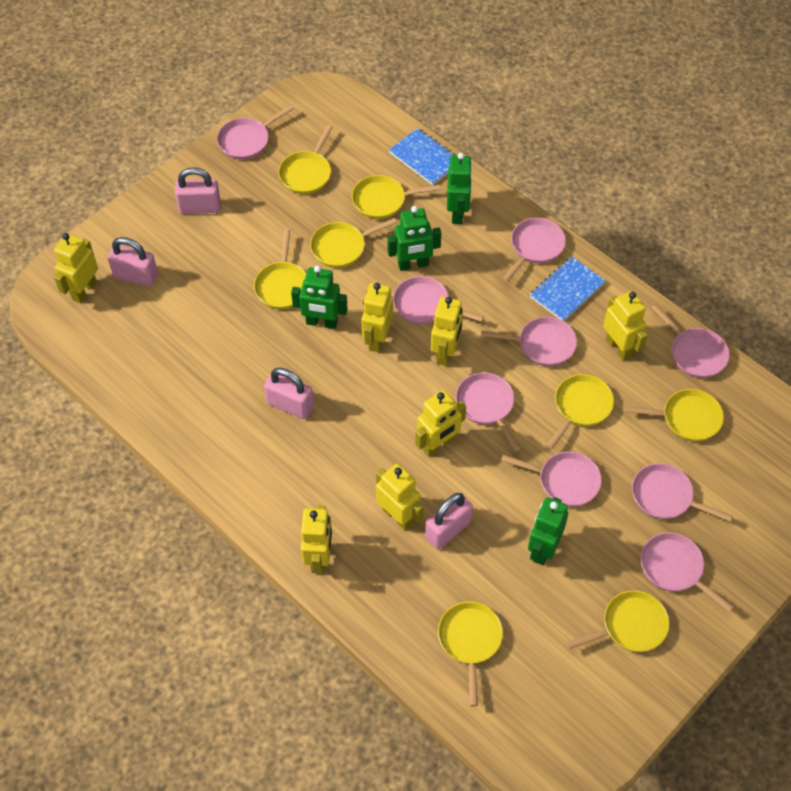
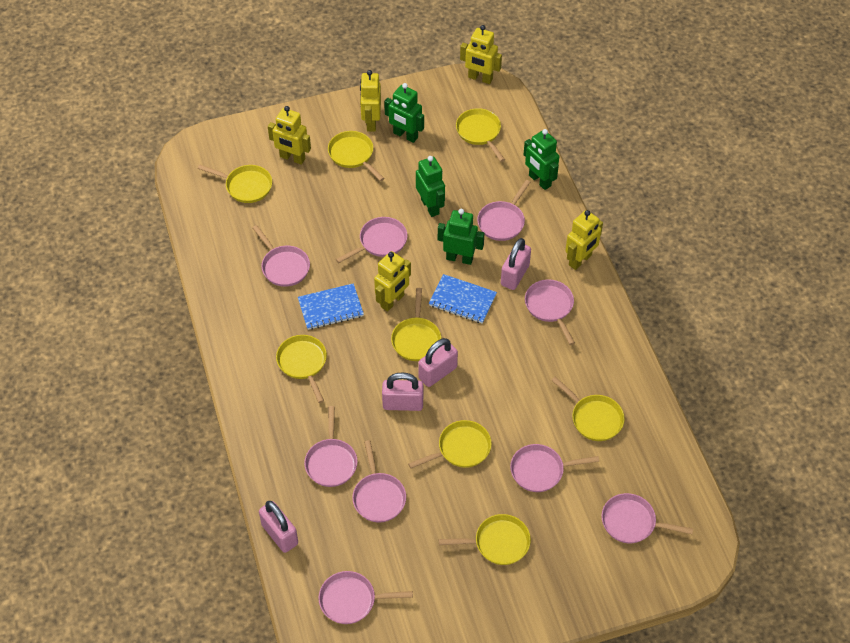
yellow robot: [54,233,98,303] [301,505,332,574] [361,283,393,352] [376,464,424,531] [415,390,466,457] [431,297,463,366] [603,291,648,361] = 7 -> [268,106,311,165] [360,70,381,132] [374,251,411,312] [460,25,502,84] [565,210,603,270] = 5

